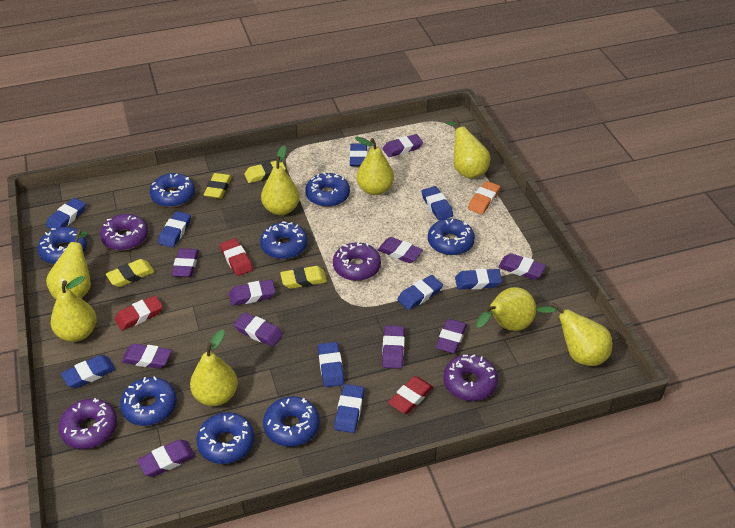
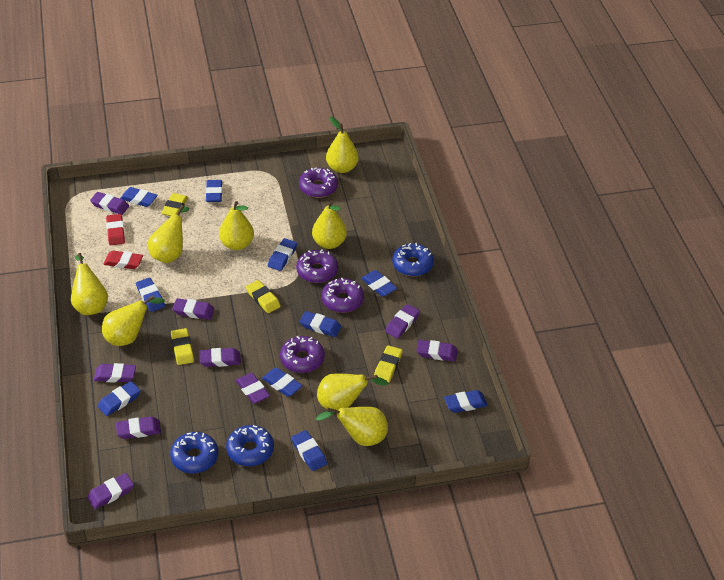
blue donut: [37,227,87,264] [120,376,177,426] [149,173,195,207] [196,412,254,464] [260,221,308,259] [263,396,320,447] [305,172,350,207] [428,219,475,255] = 8 -> [170,432,218,473] [226,425,274,466] [392,243,434,276] = 3
blue eraser: [46,198,86,229] [61,355,116,388] [158,211,191,248] [318,342,344,387] [334,384,364,433] [350,143,367,166] [397,275,443,310] [421,186,453,220] [455,268,502,290] = 9 -> [98,381,141,416] [120,187,158,207] [136,278,165,312] [206,180,222,202] [262,368,303,397] [268,238,297,271] [291,430,327,471] [299,311,341,337] [361,270,397,297] [444,390,488,413] = 10
orange eraser: [468,181,500,214] = 1 -> none = 0
purple eraser: [121,344,172,369] [137,439,195,477] [171,248,199,277] [229,280,275,306] [234,312,283,347] [378,237,423,263] [382,325,405,369] [383,134,423,157] [436,319,467,354] [498,253,546,280] = 10 -> [87,473,134,509] [90,192,129,215] [94,363,136,382] [116,416,161,439] [172,298,214,320] [199,348,241,367] [236,373,270,404] [385,304,420,339] [416,340,458,361] = 9
red eraser: [115,296,163,331] [220,238,253,276] [388,376,433,414] = 3 -> [104,250,143,269] [106,214,125,245] = 2

